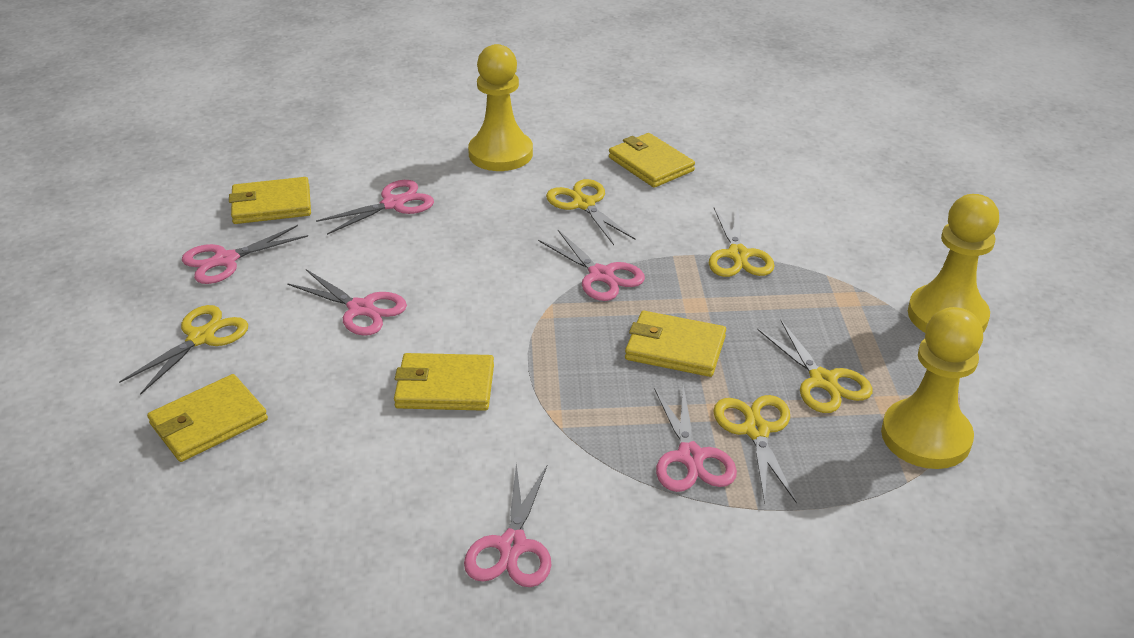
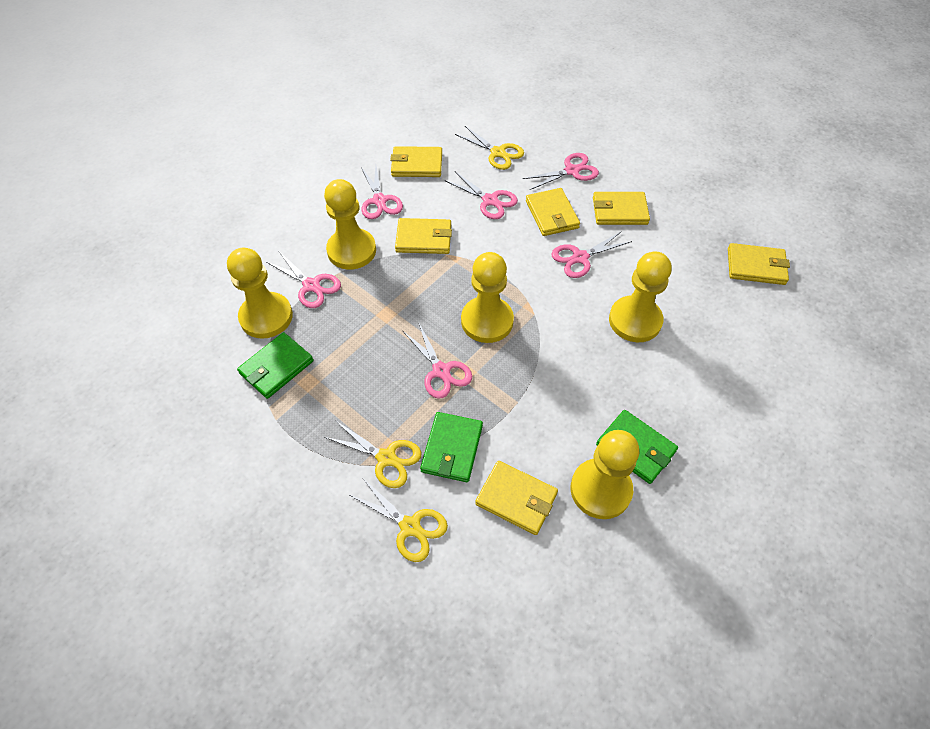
green wallet: none = 0 -> [237,332,314,399] [420,412,483,482] [596,410,678,484] = 3
yellow pawn: [468,44,533,171] [881,307,983,469] [908,194,999,333] = 3 -> [227,248,293,339] [324,179,376,270] [461,252,514,343] [571,430,639,519] [609,251,672,342] = 5
yellow scissors: [119,305,248,395] [546,179,636,245] [709,207,775,277] [713,395,797,504] [757,320,873,413] = 5 -> [324,420,422,488] [348,479,448,562] [455,126,524,170] = 3
yellow wallet: [147,374,268,462] [229,177,311,224] [394,353,494,411] [609,133,695,188] [625,311,726,377] = 5 -> [390,146,442,177] [395,218,452,254] [475,461,558,535] [526,188,580,236] [593,192,650,225] [728,243,790,285] = 6

